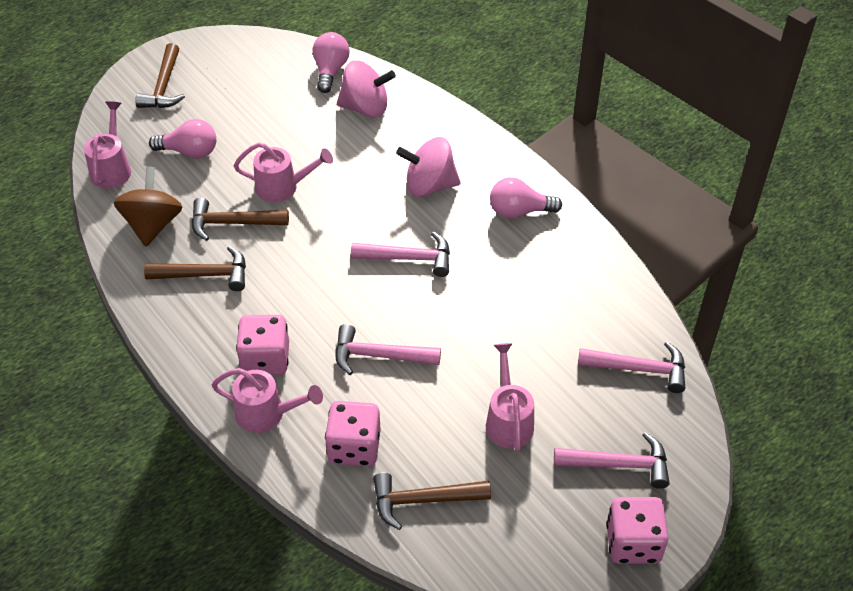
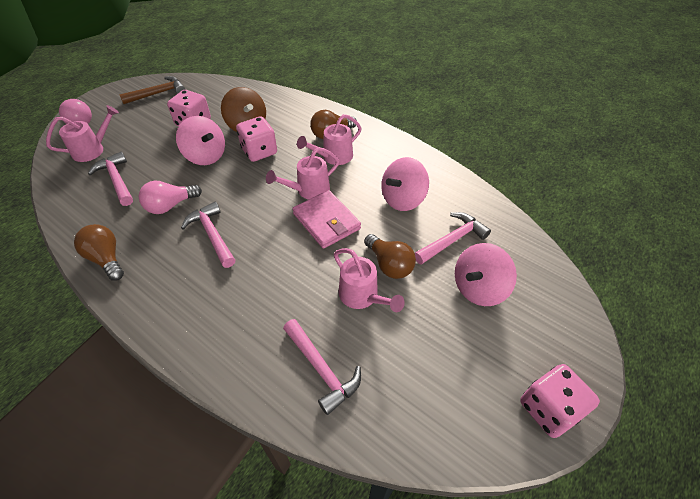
brown hammer: [135,43,185,108] [144,246,246,291] [192,198,289,241] [373,473,491,530] = 4 -> [119,76,185,104] = 1
brown light bulb: none = 0 -> [74,224,124,281] [310,110,357,139] [364,234,416,279] = 3
pink light bulb: [149,119,216,159] [313,32,350,93] [490,177,562,219] = 3 -> [59,99,92,124] [138,181,202,214] = 2
pink spinning top: [337,61,396,118] [396,137,461,197] = 2 -> [176,116,225,165] [381,157,429,211] [455,243,517,306] = 3
pink wallet: none = 0 -> [292,190,361,249] = 1

